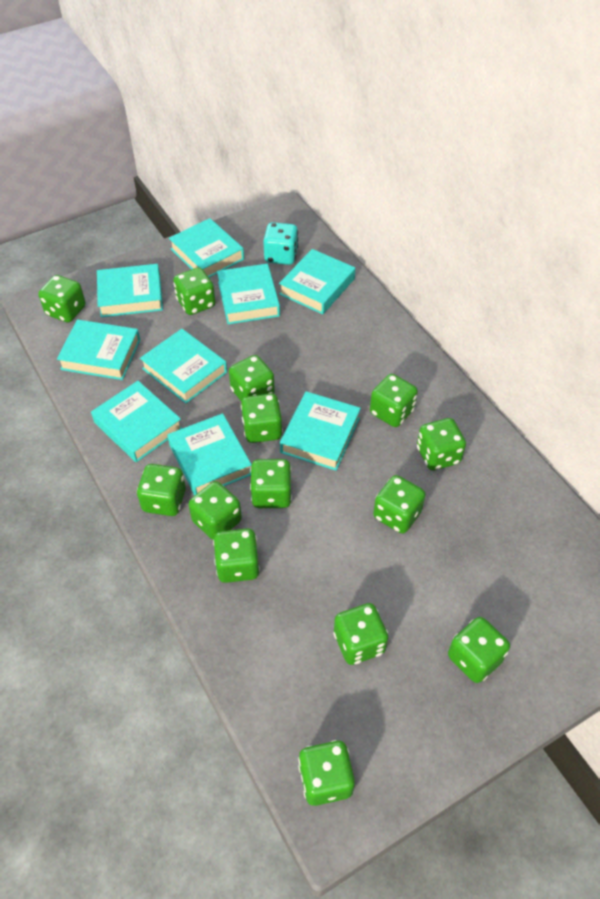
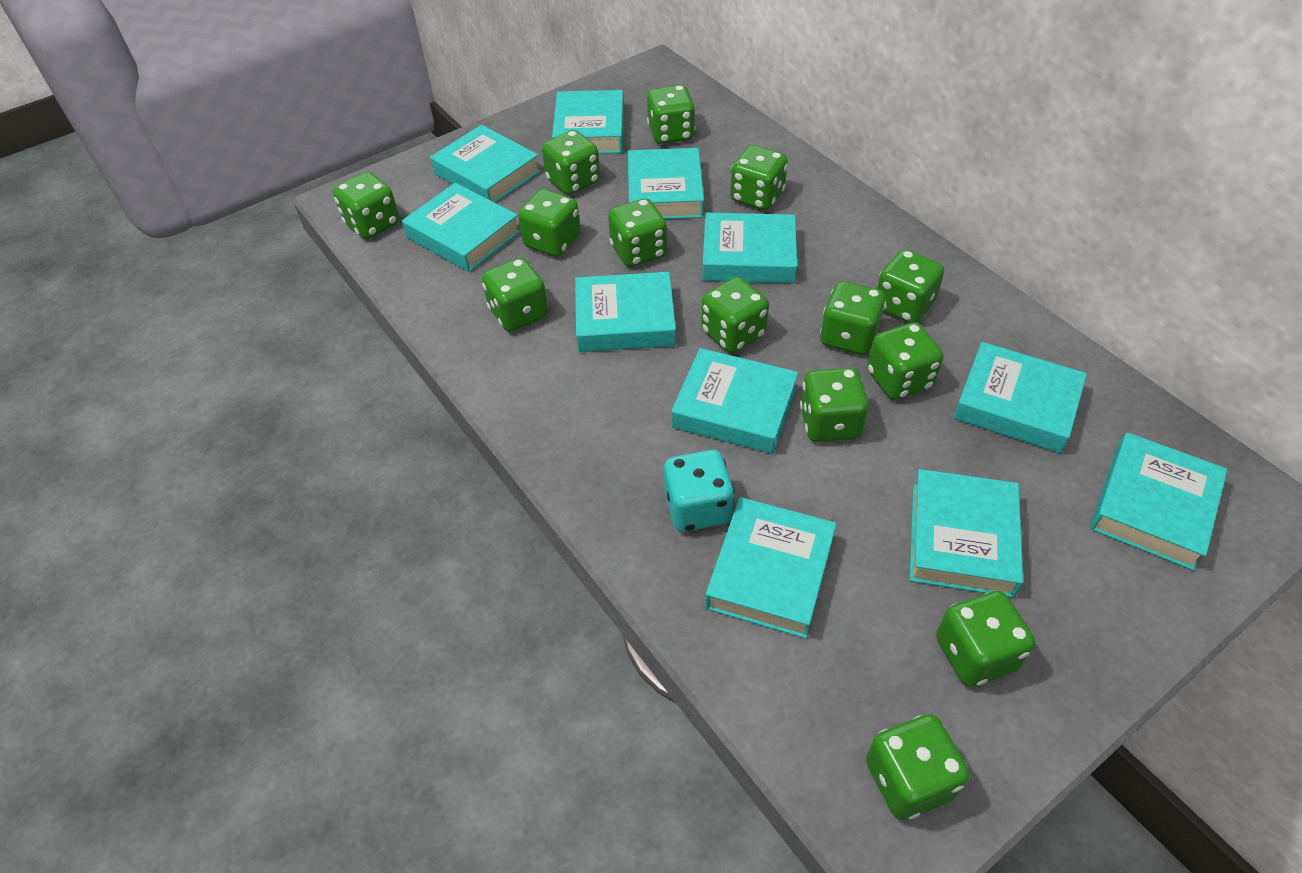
turquoise book: [57,320,140,380] [91,381,183,462] [97,264,163,317] [140,329,227,404] [167,413,252,496] [169,218,244,277] [217,264,280,324] [279,249,355,314] [280,391,361,471] = 9 -> [402,183,521,272] [430,125,541,203] [552,90,624,154] [575,272,676,352] [628,148,704,219] [671,348,799,454] [702,212,797,283] [705,497,837,639] [910,469,1023,598] [953,342,1087,453] [1090,432,1228,570] = 11

